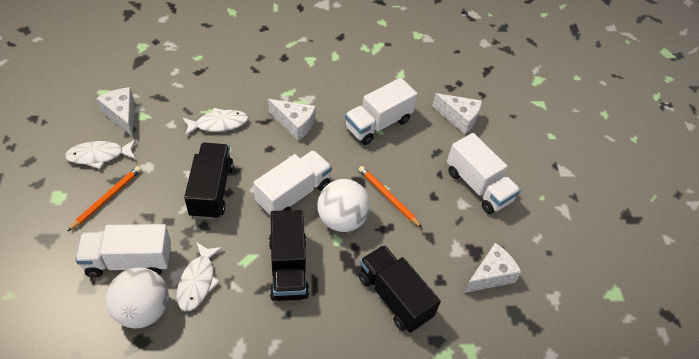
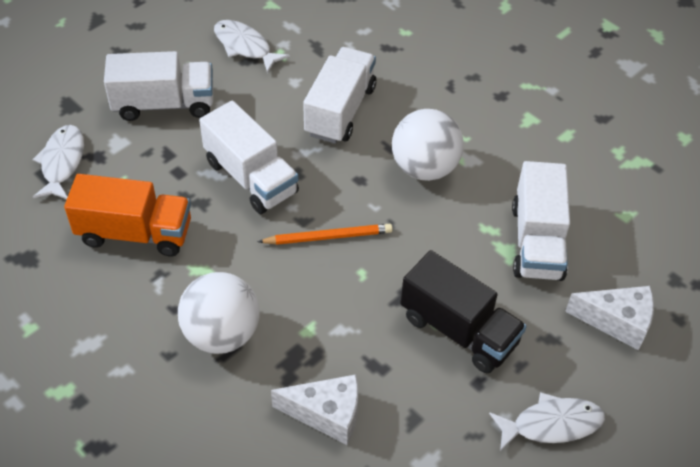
black truck: [184,143,233,220] [269,210,309,301] [358,245,441,333] = 3 -> [401,250,527,373] = 1
orange pencil: [67,166,141,232] [359,166,422,228] = 2 -> [258,224,393,245] = 1
orange truck: none = 0 -> [64,174,191,256] = 1
white cheese: [96,87,134,137] [268,99,316,141] [432,93,482,134] [464,243,521,293] = 4 -> [271,374,358,445] [565,286,654,350] = 2

